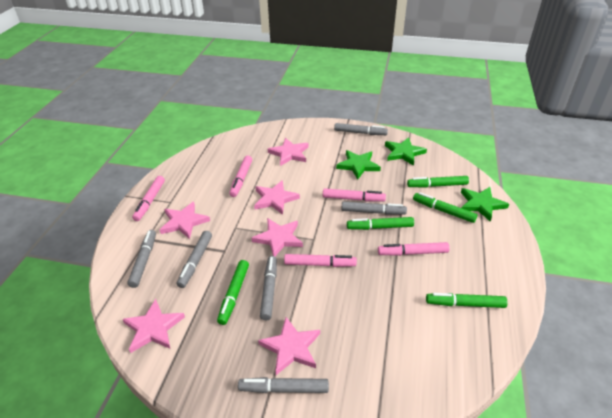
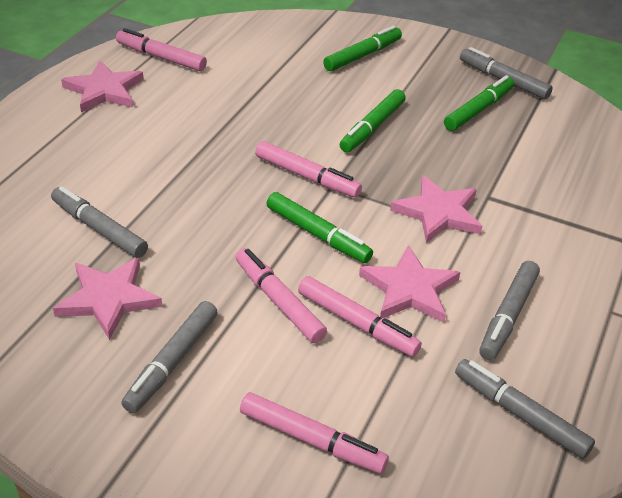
green marker: [217,260,249,325] [347,217,414,230] [407,176,469,188] [413,192,477,223] [426,293,508,308] = 5 -> [266,192,373,263] [323,25,402,71] [339,89,406,152] [444,75,514,131] = 4
green star: [336,150,381,179] [385,137,427,166] [461,187,509,222] = 3 -> none = 0
grey marker: [127,230,156,288] [177,231,212,288] [238,377,329,393] [260,256,277,320] [334,123,388,135] [341,201,407,215] = 6 -> [51,186,148,258] [121,301,217,413] [455,359,595,459] [460,47,553,100] [479,261,540,360] = 5
pink star: [122,299,185,353] [160,202,210,239] [252,218,303,256] [254,180,300,215] [258,317,320,375] [268,138,309,166] = 6 -> [53,258,162,340] [61,60,144,112] [359,245,460,323] [390,175,482,243] = 4

